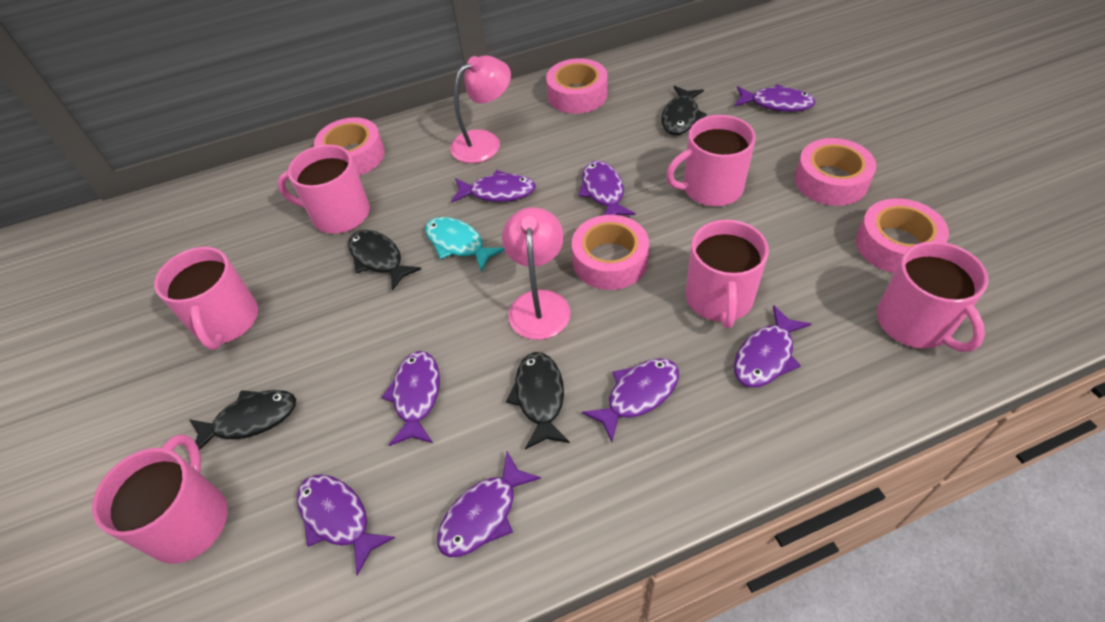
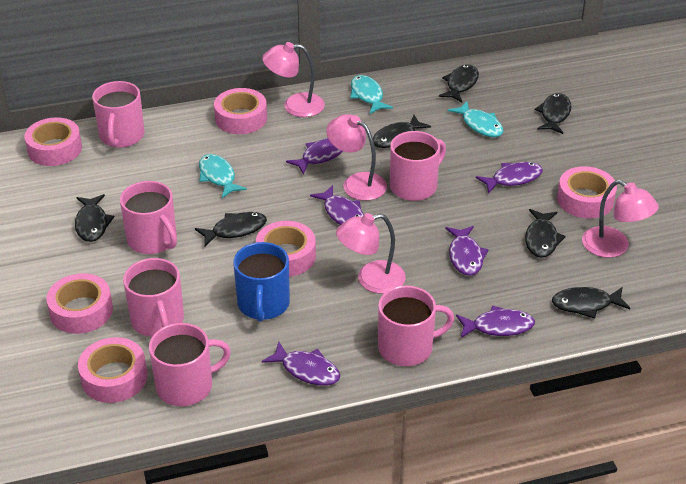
black fish: [189,390,296,450] [348,230,421,291] [506,352,570,450] [661,86,707,135] = 4 -> [75,194,114,242] [195,212,267,246] [373,115,431,148] [439,65,479,102] [525,209,566,258] [535,93,571,134] [552,287,630,318] = 7
blue mug: none = 0 -> [233,242,290,322] = 1
pink lamp: [450,55,511,163] [502,207,571,340] = 2 -> [262,42,325,117] [326,114,387,201] [336,213,406,294] [582,180,659,258] = 4
pink tape: [314,117,385,175] [546,58,608,114] [572,215,649,290] [795,138,876,206] [856,198,949,273] = 5 -> [24,117,82,166] [47,273,113,334] [78,337,147,403] [214,88,267,134] [256,221,316,277] [557,166,617,219] = 6
purple fish: [297,474,395,576] [381,351,440,446] [437,451,541,557] [451,170,536,202] [579,161,635,215] [582,358,679,442] [734,84,816,112] [734,305,811,388] = 8 -> [262,341,340,386] [286,138,343,175] [310,185,364,225] [445,226,489,276] [456,305,535,338] [476,162,543,193] = 6
turquoise fish: [425,217,505,272] = 1 -> [199,154,247,198] [350,75,393,114] [448,101,503,137] = 3

